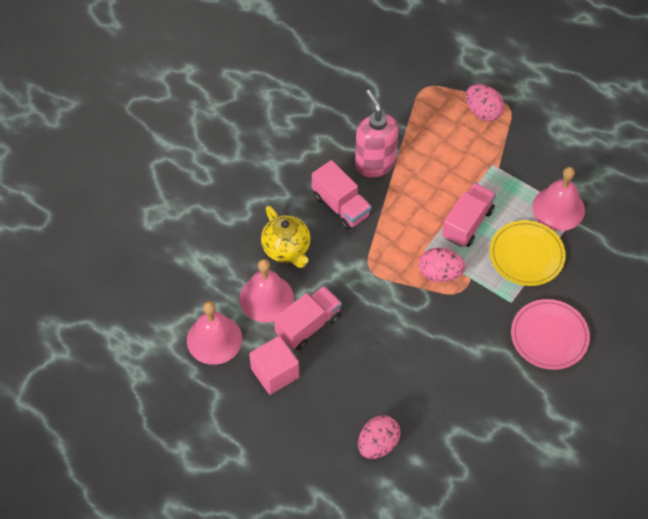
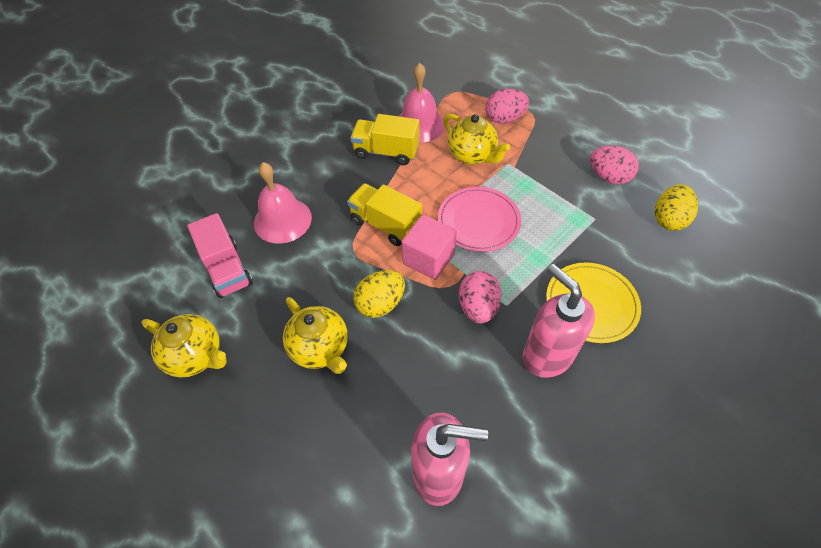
pink bell: [187,301,242,365] [239,259,294,323] [532,167,585,231] = 3 -> [254,162,312,244] [399,63,445,142] = 2
pink soap dispenser: [355,90,399,178] = 1 -> [411,413,488,506] [523,264,595,378] = 2
pink truck: [274,286,342,350] [312,160,371,230] [442,183,496,247] = 3 -> [187,213,253,298] = 1
yellow egg: none = 0 -> [353,270,405,318] [655,184,698,231] = 2
yellow teapot: [261,206,311,268] = 1 -> [142,314,226,378] [283,297,348,374] [443,114,510,165] = 3
yellow truck: none = 0 -> [347,183,422,246] [350,114,420,165] = 2

